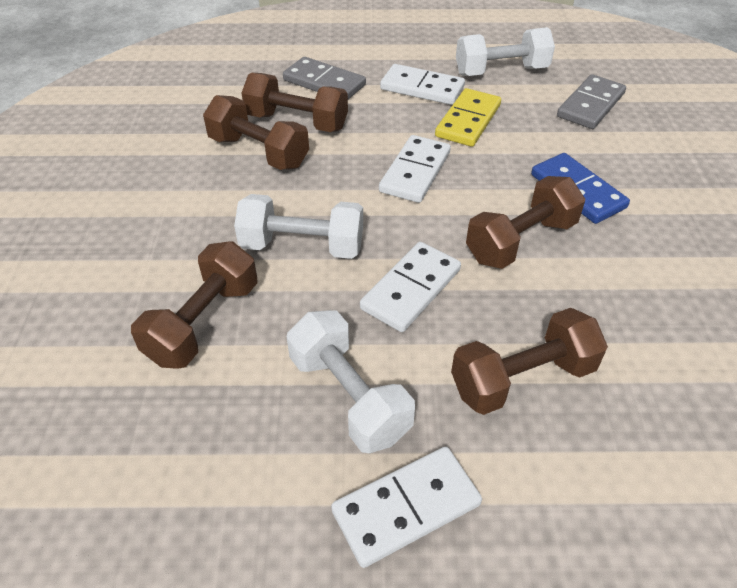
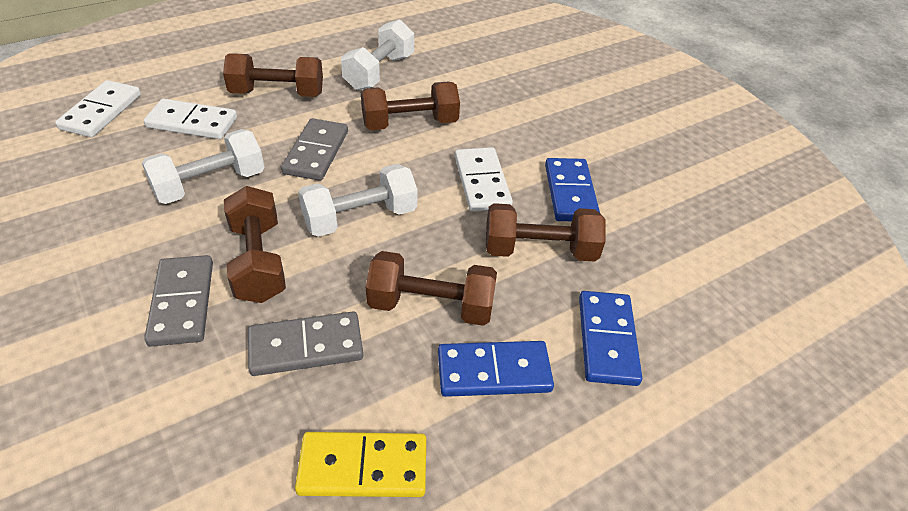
blue domino: [531,153,630,224] = 1 -> [438,341,554,397] [545,158,600,221] [579,291,642,386] = 3
grey domino: [283,57,366,100] [557,74,626,129] = 2 -> [144,255,213,346] [248,311,363,376] [281,118,348,181] = 3
white domino: [331,447,482,568] [360,242,461,332] [379,135,451,203] [380,64,465,105] = 4 -> [55,80,141,137] [144,99,237,139] [455,147,513,212] = 3

